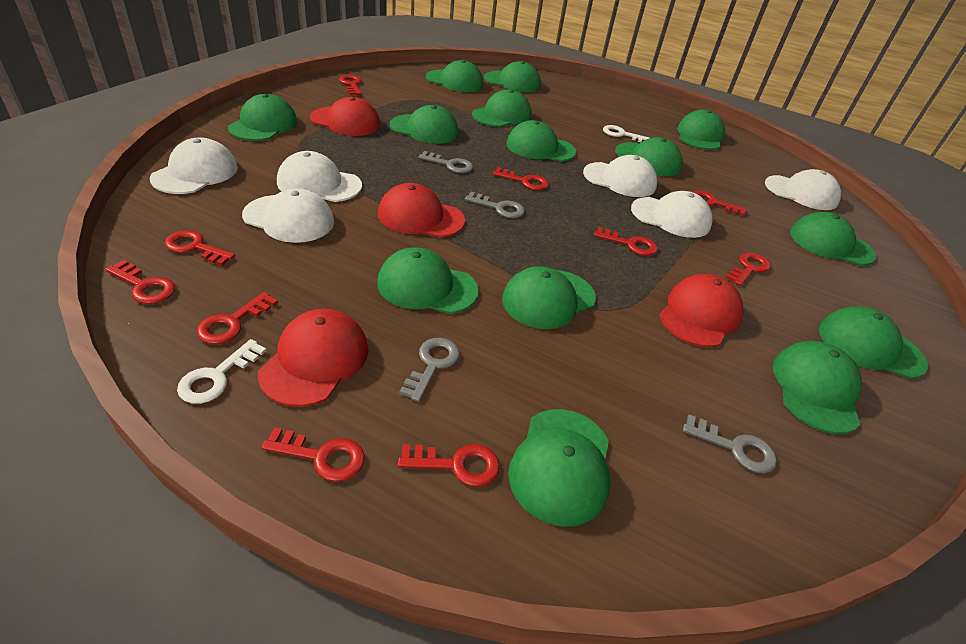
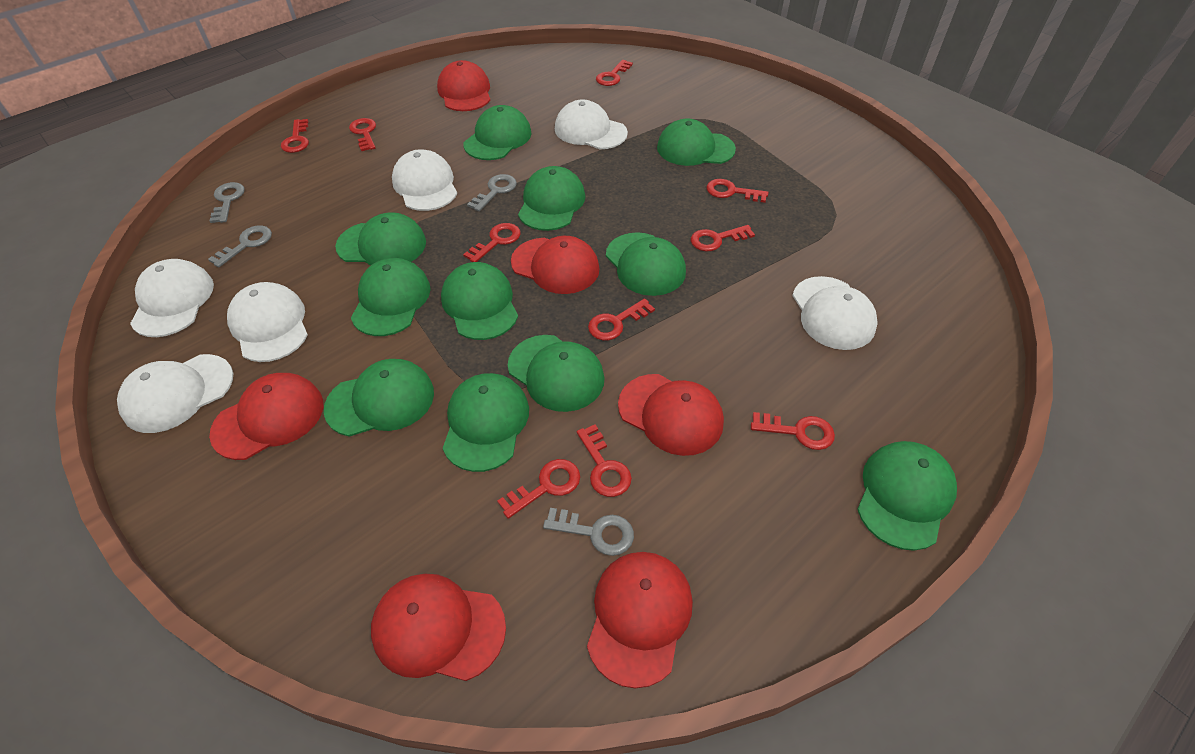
green cap: [228,94,298,141] [377,247,479,314] [390,105,459,144] [426,60,483,92] [472,89,532,127] [484,61,541,92] [502,266,596,329] [506,120,576,161] [508,409,610,527] [615,137,683,176] [677,110,725,150] [773,341,862,434] [790,212,877,265] [819,306,928,379] = 14 -> [324,359,434,437] [335,212,426,265] [351,258,431,336] [441,262,518,340] [443,373,529,472] [464,105,532,160] [508,335,605,412] [518,166,585,231] [606,232,686,296] [657,118,736,166] [857,441,957,551] = 11
red cap: [258,309,369,407] [310,97,380,136] [378,183,465,238] [659,274,743,347] = 4 -> [209,373,323,460] [371,574,506,681] [437,60,491,111] [511,236,600,294] [587,552,693,688] [618,374,724,456] = 6
white key: [177,339,267,404] [603,125,649,142] = 2 -> none = 0

